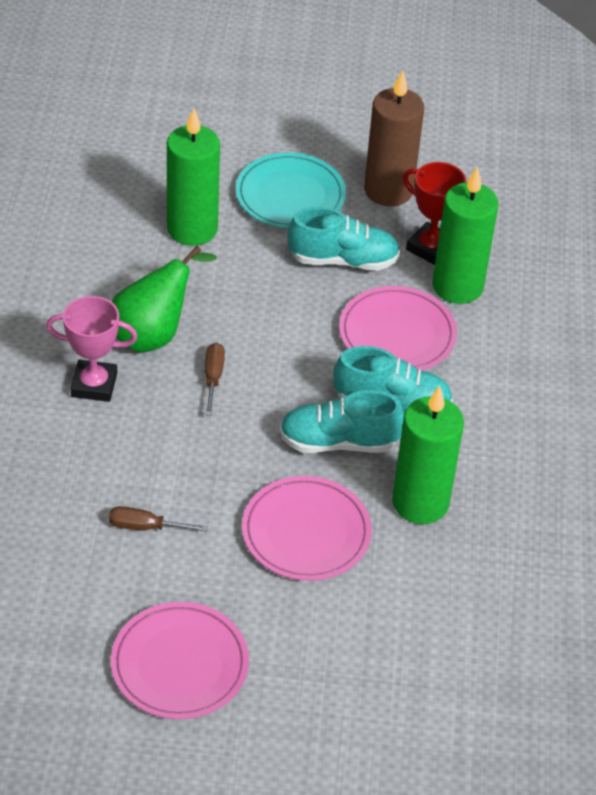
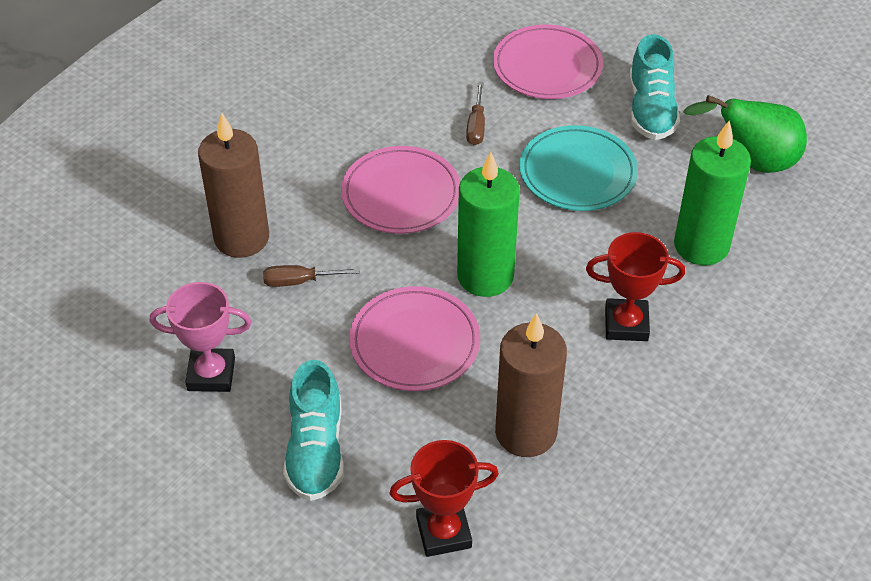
brown candle: [364,70,424,206] = 1 -> [198,113,269,258] [495,313,567,457] = 2
green candle: [167,108,220,246] [392,385,464,524] [432,167,499,304] = 3 -> [457,152,520,297] [674,121,751,265] = 2
red trophy: [403,162,466,265] = 1 -> [390,440,499,557] [586,232,685,341] = 2
turquoise shoe: [279,390,404,453] [287,207,400,271] [334,346,453,413] = 3 -> [283,360,344,501] [629,34,680,140] = 2

